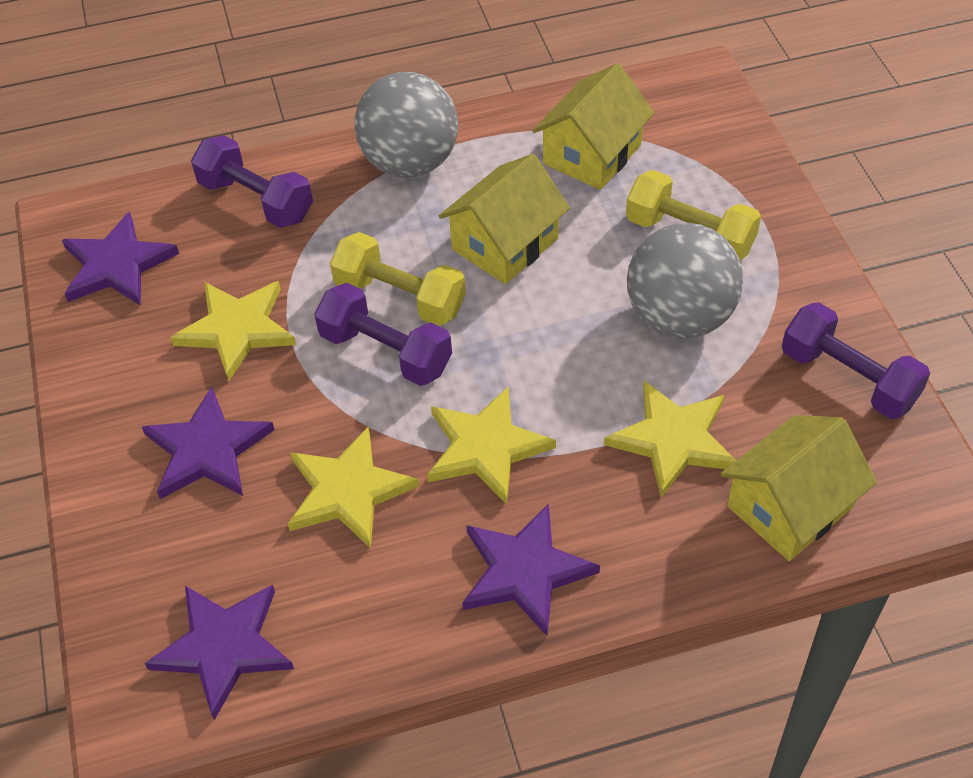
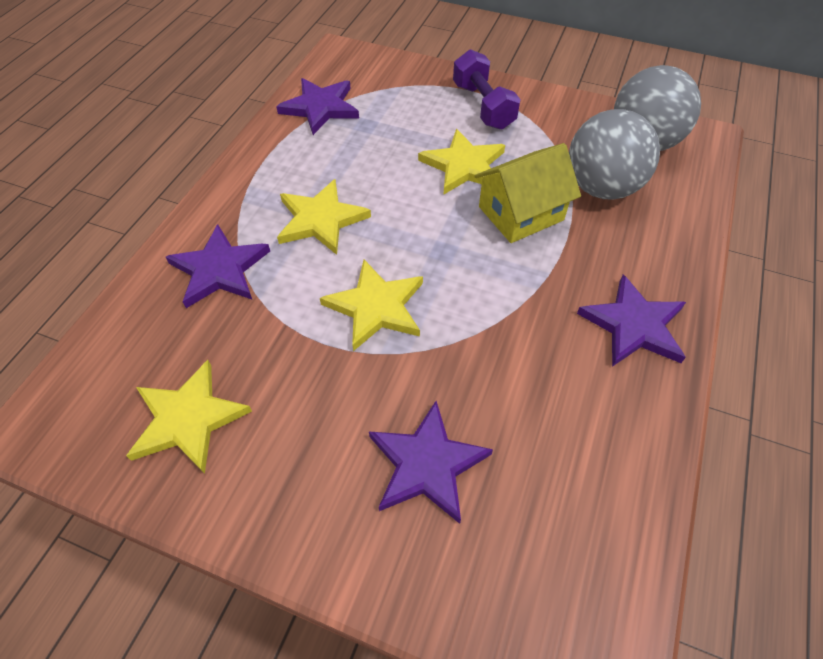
purple dumbbell: [191,135,313,228] [314,283,452,386] [782,302,930,419] = 3 -> [453,49,521,130] = 1
yellow dumbbell: [330,232,466,326] [626,170,761,260] = 2 -> none = 0
yellow house: [439,154,570,284] [532,64,654,190] [720,415,877,561] = 3 -> [474,143,581,243] = 1

